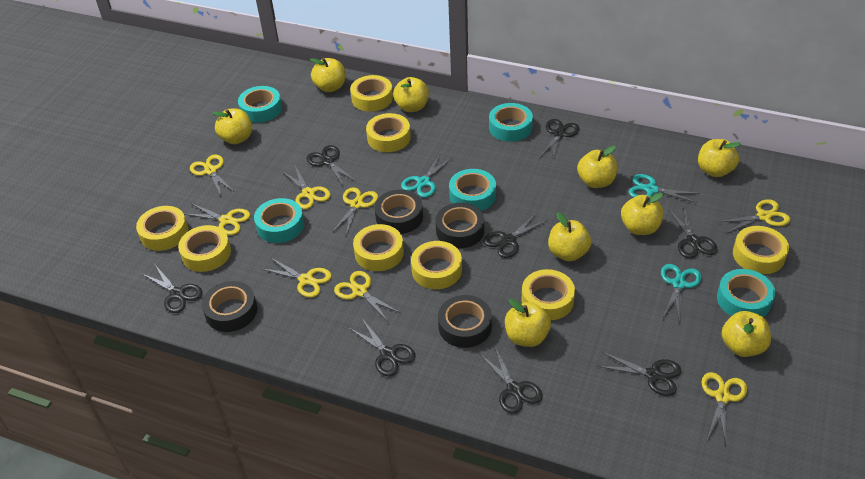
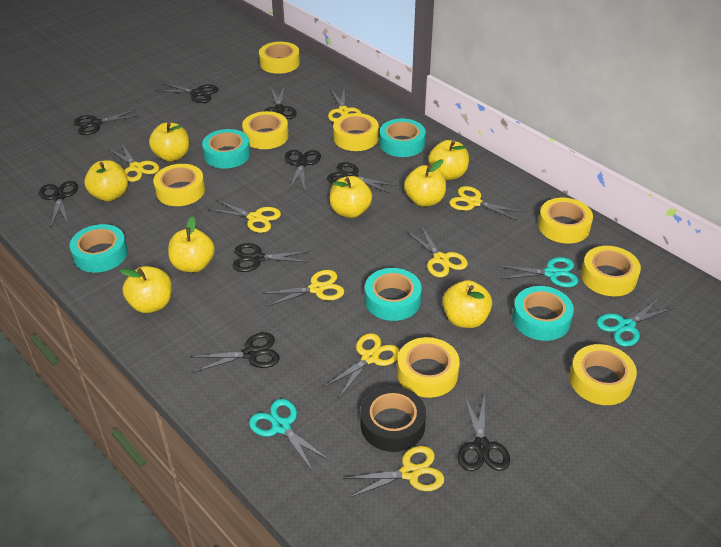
black scissors: [143,265,202,313] [306,145,357,186] [349,320,416,376] [479,347,542,413] [483,213,548,258] [539,119,579,160] [597,352,681,396] [668,206,717,258] = 8 -> [39,181,78,227] [74,109,140,135] [157,83,218,103] [192,332,280,373] [233,243,310,272] [264,87,296,119] [285,150,321,191] [327,162,397,193] [458,394,510,471] = 9
black tape: [202,281,257,332] [374,190,423,234] [435,203,484,248] [438,295,492,348] = 4 -> [360,386,426,452] = 1
yellow apple: [212,108,252,144] [310,58,345,92] [393,77,429,112] [505,299,551,347] [548,212,591,261] [577,146,617,188] [621,193,664,235] [698,139,741,177] [722,311,771,357] = 9 -> [85,160,128,201] [120,266,172,313] [149,122,189,161] [168,216,215,272] [330,176,372,218] [404,159,446,207] [428,140,469,180] [443,280,492,328] = 8

